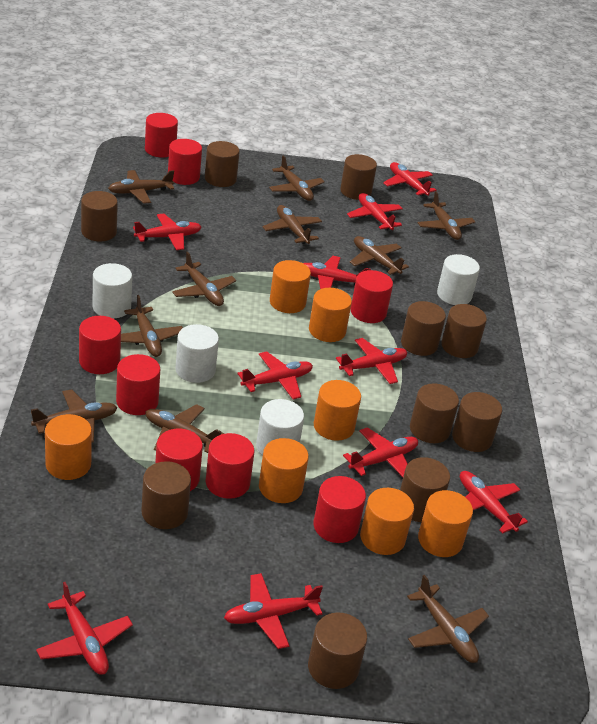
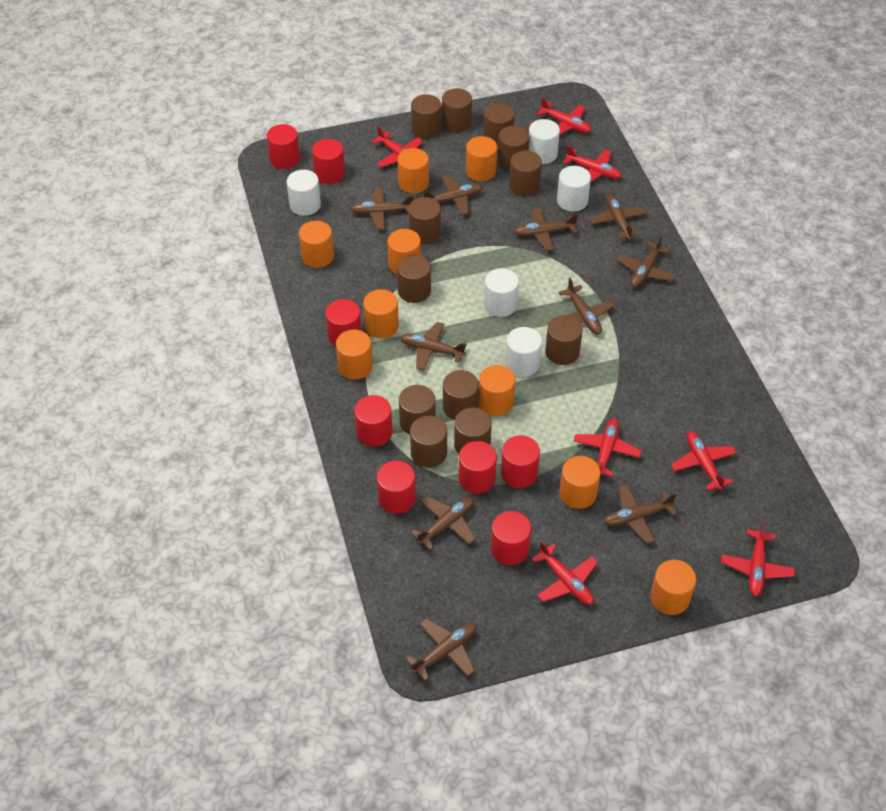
brown cylinder: [81,191,118,241] [141,461,191,529] [205,141,240,187] [308,612,367,689] [340,154,377,200] [400,457,450,522] [401,301,446,356] [410,383,459,443] [441,304,487,358] [452,392,502,452] = 10 -> [397,255,431,303] [399,385,436,435] [408,197,441,244] [410,416,447,468] [411,94,441,139] [442,88,472,132] [443,370,479,420] [454,407,492,454] [484,103,515,148] [498,126,530,170] [509,150,542,196] [545,315,583,365] = 12
orange cylinder: [45,414,92,480] [259,438,309,503] [270,260,311,313] [309,288,352,342] [314,380,361,441] [360,488,414,555] [418,490,473,557] = 7 -> [299,221,334,268] [336,330,373,380] [363,289,399,338] [387,229,421,275] [397,148,429,194] [466,136,497,181] [479,365,515,416] [559,456,600,509] [650,560,696,615] = 9
red plane: [36,582,133,675] [133,214,201,250] [224,573,323,649] [237,351,313,400] [303,256,371,289] [336,338,407,384] [343,427,418,477] [347,193,403,230] [383,162,436,196] [460,471,528,534] = 10 -> [371,126,423,167] [532,541,598,605] [537,97,591,135] [563,145,622,183] [574,419,641,477] [671,431,737,491] [721,521,795,597] = 7
white cylinder: [93,263,132,318] [175,324,219,383] [256,399,304,456] [437,254,480,305] = 4 -> [287,170,321,216] [484,268,519,317] [505,327,542,377] [529,119,560,164] [557,166,591,212] = 5

